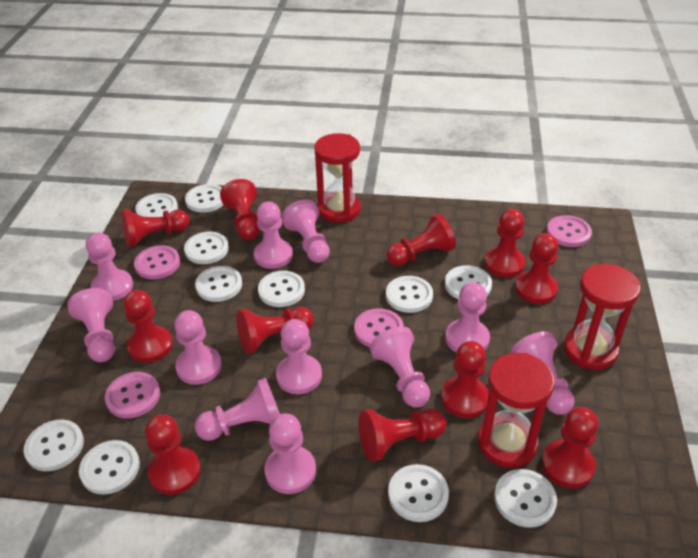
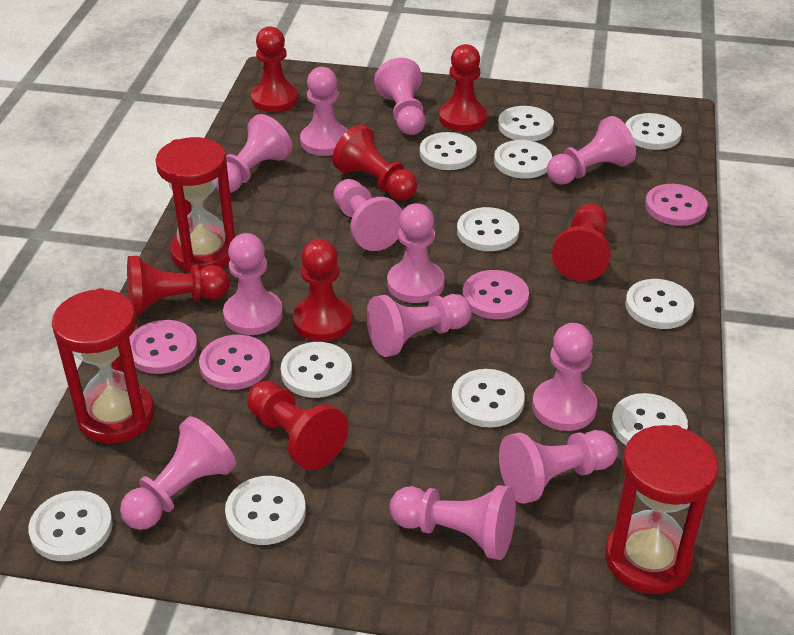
pink pawn: [67,288,115,362] [86,232,133,301] [174,310,222,385] [195,378,280,441] [254,202,293,269] [264,414,316,494] [276,319,322,394] [282,200,330,263] [369,326,430,407] [445,282,490,352] [511,331,575,415] = 11 -> [120,417,236,530] [216,114,292,193] [223,233,283,335] [300,67,348,156] [334,179,403,251] [366,294,472,357] [374,58,425,135] [387,203,445,303] [390,485,516,560] [499,430,618,504] [532,323,598,431] [547,116,636,185] = 12
red pawn: [121,209,190,247] [123,290,173,363] [145,414,201,495] [220,179,260,240] [236,307,314,354] [359,409,446,462] [387,214,456,266] [441,341,489,418] [485,209,525,277] [515,233,558,304] [542,407,599,488] = 11 -> [127,256,230,315] [247,381,348,470] [251,26,298,112] [293,239,353,341] [332,124,418,200] [439,44,487,132] [552,204,611,281] = 7

